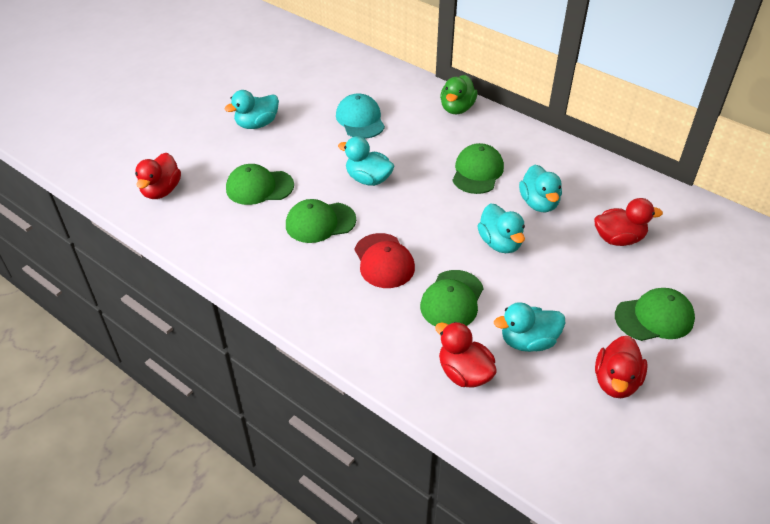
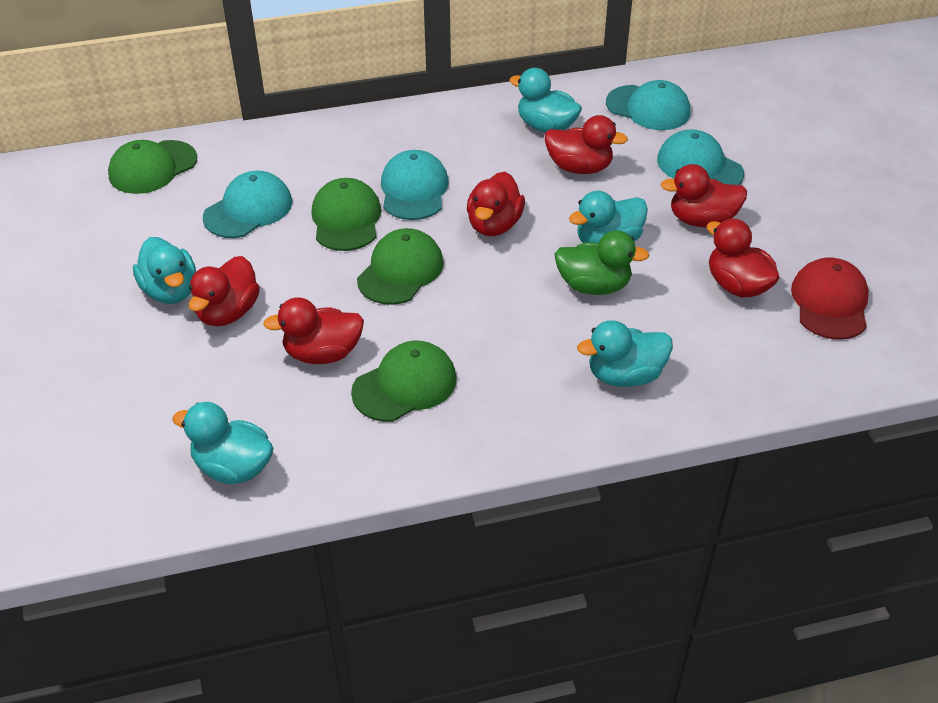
green cap: [226,164,294,205] [286,199,356,243] [420,270,483,326] [453,143,504,194] [615,288,695,341] = 5 -> [108,140,197,194] [312,178,381,251] [351,341,457,422] [357,228,444,305] = 4
red duck: [135,153,181,199] [435,322,497,387] [594,198,663,246] [595,336,648,398] = 4 -> [188,256,260,327] [263,298,364,364] [467,172,525,236] [545,115,628,174] [660,164,747,227] [707,219,780,297] = 6
turquoise cap: [336,93,385,139] = 1 -> [203,171,292,238] [381,150,449,220] [606,80,690,130] [657,129,744,185] = 4

